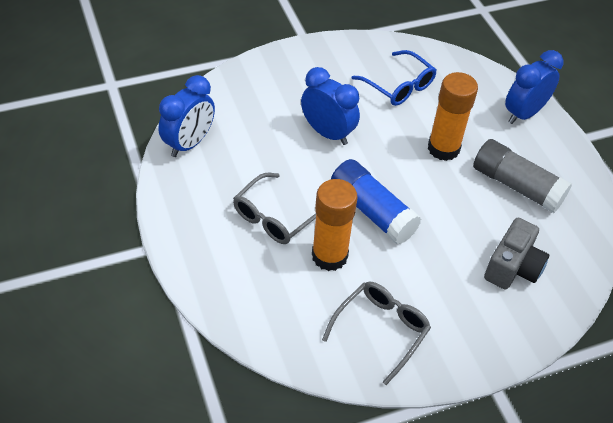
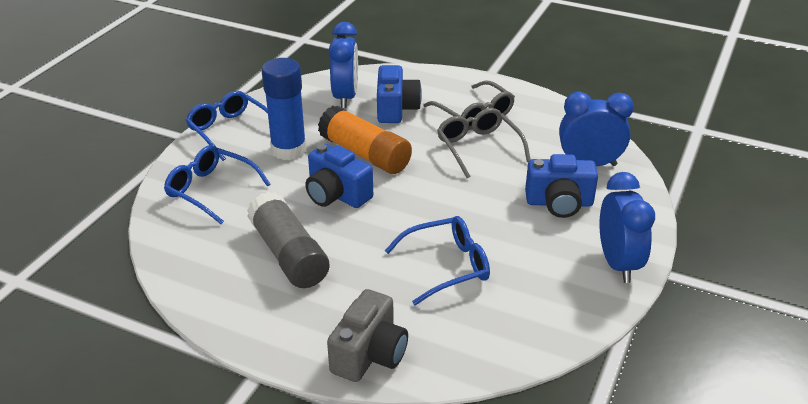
blue camera: none = 0 -> [305,144,373,208] [377,65,422,123] [525,154,598,218] = 3
blue glasses: [352,50,436,106] = 1 -> [164,145,271,224] [185,91,268,161] [385,216,490,305] = 3
orange glue stick: [312,179,358,271] [428,72,478,161] = 2 -> [318,106,412,174] = 1

